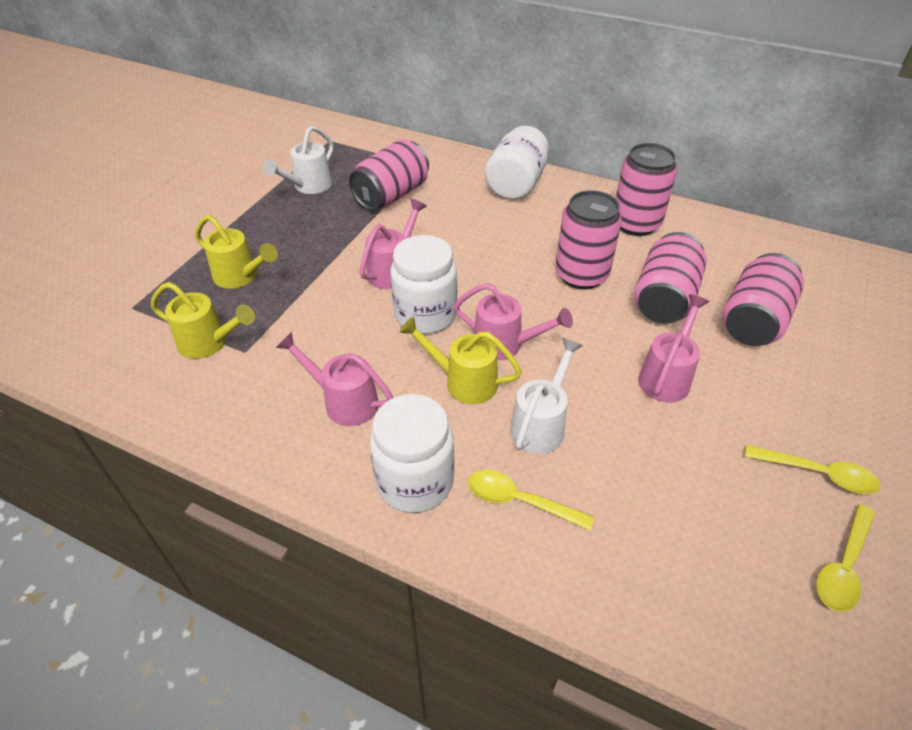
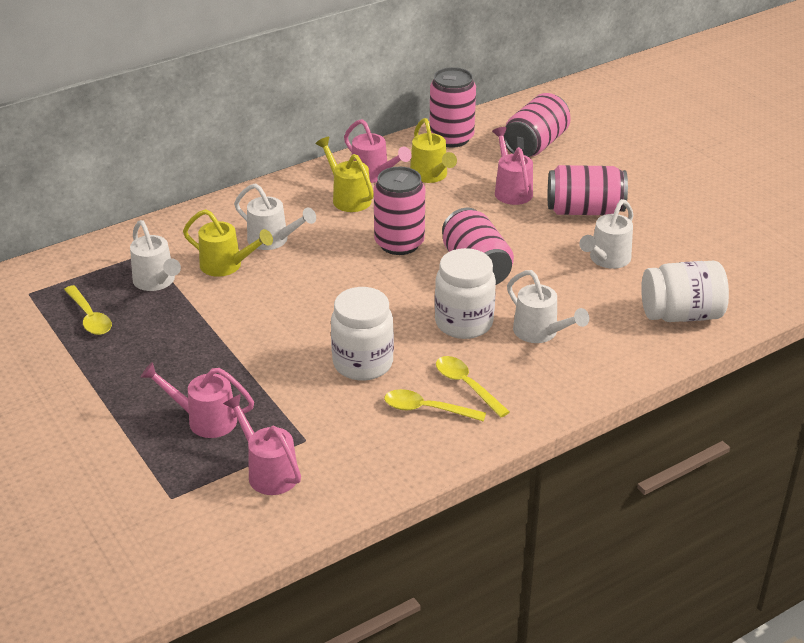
white watering can: [263,126,333,194] [510,338,583,454] = 2 -> [130,220,181,291] [234,183,316,250] [507,270,589,343] [579,199,633,269] = 4

